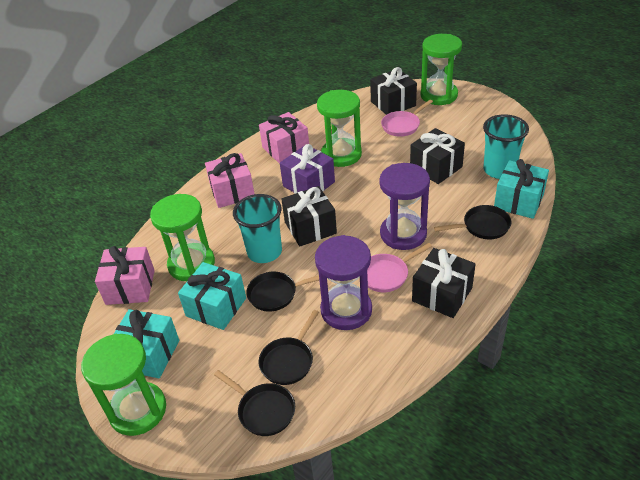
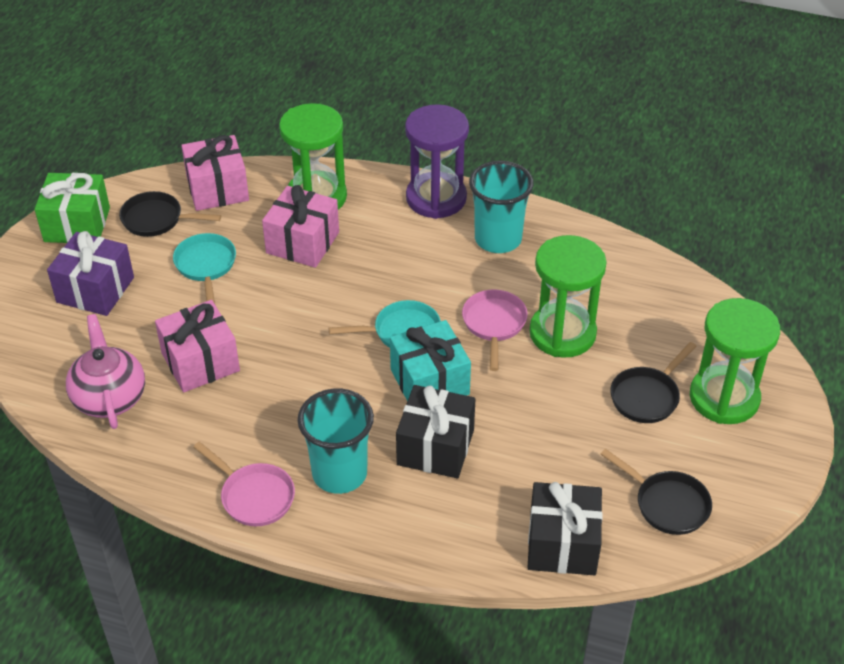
black gift: [281,186,337,247] [370,67,417,115] [410,128,465,184] [412,248,476,318] = 4 -> [396,385,475,479] [528,482,603,576] = 2
black pan: [214,370,295,436] [246,272,319,312] [258,310,319,385] [434,205,511,239] = 4 -> [119,191,221,237] [601,448,712,535] [610,342,697,423] = 3
green gift: none = 0 -> [35,173,110,243] = 1
green hourglass: [81,334,166,436] [150,194,215,281] [317,90,362,167] [421,34,462,105] = 4 -> [279,103,347,210] [529,235,607,358] [690,298,780,424] = 3
pink teapot: none = 0 -> [66,314,145,429] = 1
purple hourglass: [315,235,372,330] [379,163,430,250] = 2 -> [405,104,469,219] = 1
turquoise gift: [114,309,179,378] [178,262,246,330] [494,159,549,219] = 3 -> [390,320,471,401] = 1
turquoise pan: none = 0 -> [173,233,236,304] [329,300,441,348] = 2

